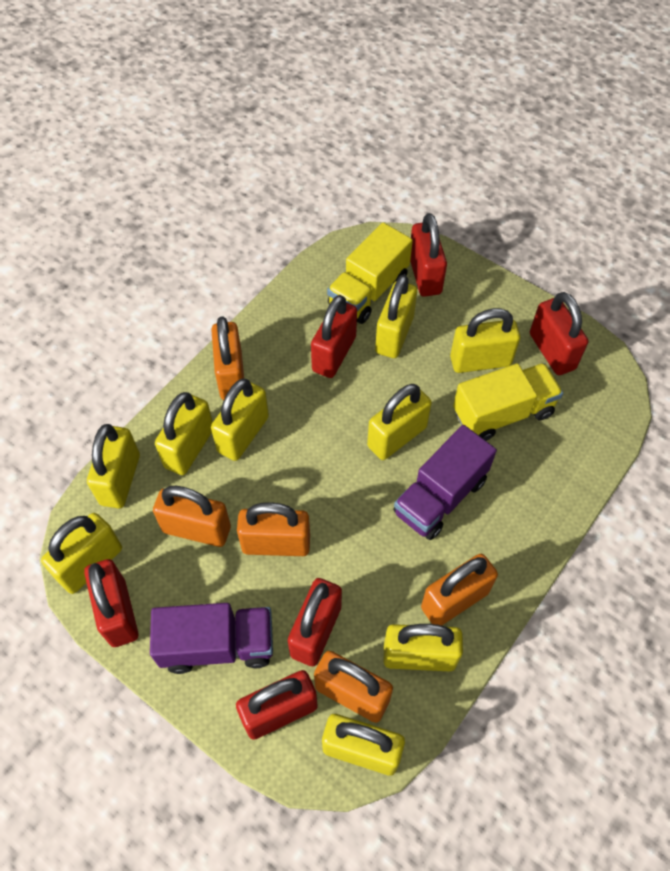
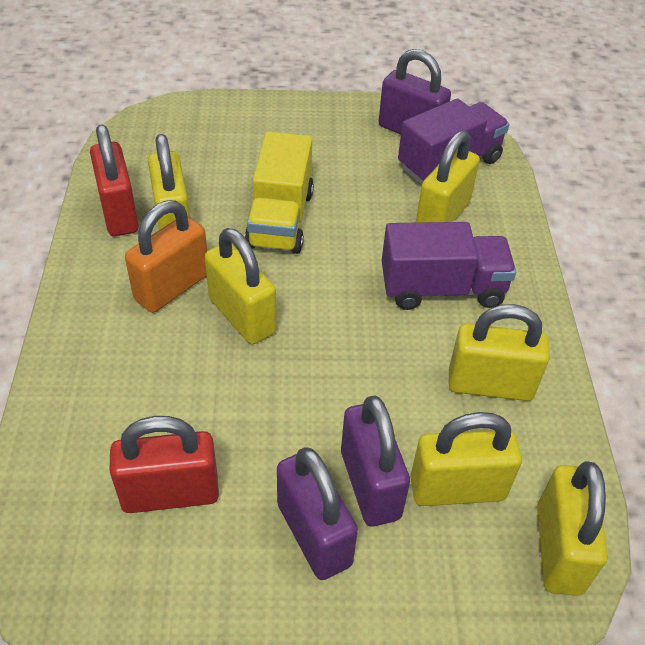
orange padlock: [153,486,231,547] [211,316,244,400] [237,502,310,556] [314,651,393,723] [421,554,498,626] = 5 -> [125,200,207,313] = 1
purple padlock: none = 0 -> [277,447,358,580] [341,396,410,527] [379,49,451,134] = 3
red padlock: [84,559,138,647] [236,670,318,740] [288,578,342,666] [311,295,357,378] [410,213,447,297] [530,292,588,375] = 6 -> [90,124,139,236] [110,416,219,513] = 2
yellow padlock: [41,513,122,594] [87,424,140,509] [155,392,213,475] [211,379,269,461] [322,714,405,775] [367,384,432,460] [375,275,417,358] [384,624,463,671] [450,308,520,373] = 9 -> [148,134,190,230] [205,228,276,344] [410,412,522,506] [416,130,480,223] [449,304,550,401] [537,461,608,596] = 6
yellow truck: [327,222,413,324] [453,363,563,441] = 2 -> [244,132,314,254] = 1

